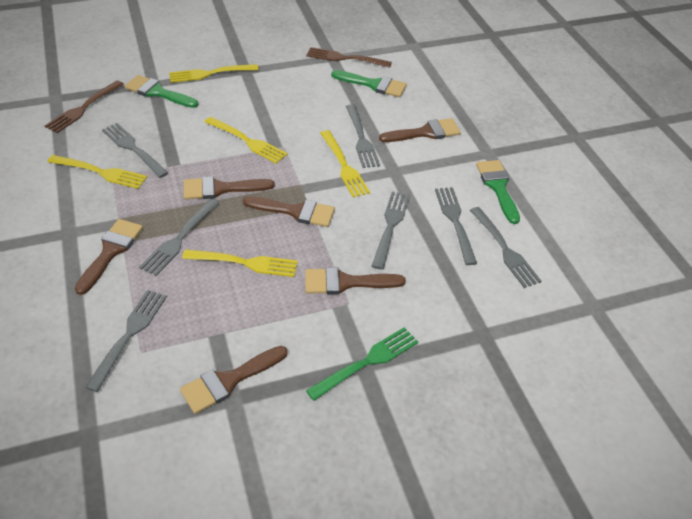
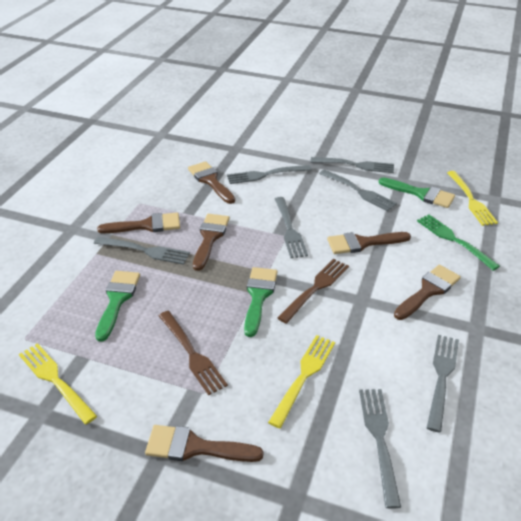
yellow fork: [47,155,147,189] [169,64,259,83] [182,249,298,277] [205,117,288,164] [320,130,370,198] = 5 -> [19,343,97,424] [268,335,335,428] [447,171,498,226] = 3

